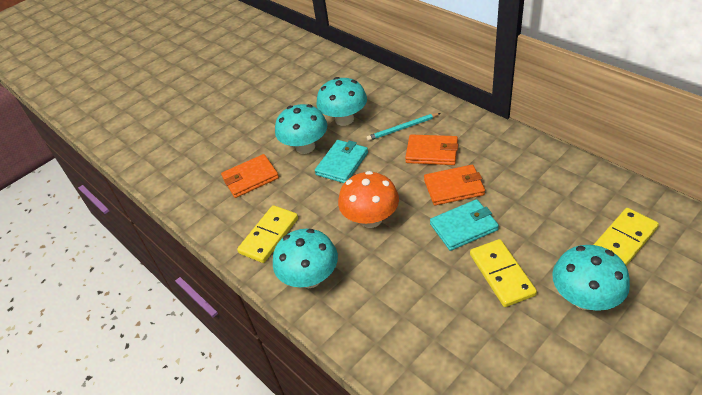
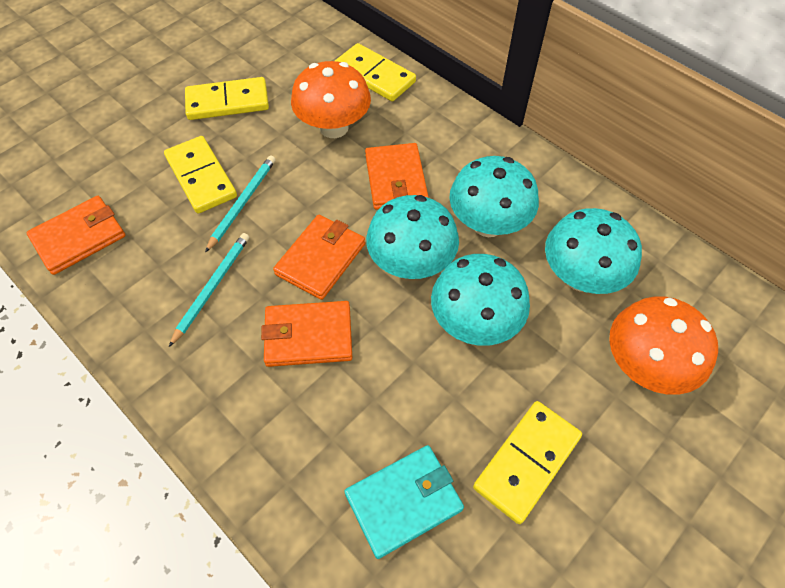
orange mushroom: [338,171,399,228] = 1 -> [291,61,371,138] [609,296,718,395] = 2
orange wallet: [221,154,279,198] [405,134,458,165] [424,165,485,205] = 3 -> [26,196,126,275] [261,301,352,367] [273,215,365,300] [365,143,428,210] = 4
turquoise pencil: [366,113,441,141] = 1 -> [169,233,249,347] [205,156,276,252] = 2
turquoise wallet: [315,140,368,183] [430,199,499,251] = 2 -> [344,445,464,559] = 1
yellow domino: [237,205,298,263] [470,239,537,307] [594,208,659,266] = 3 -> [164,136,237,214] [185,77,269,120] [335,43,416,101] [473,401,582,524] = 4

